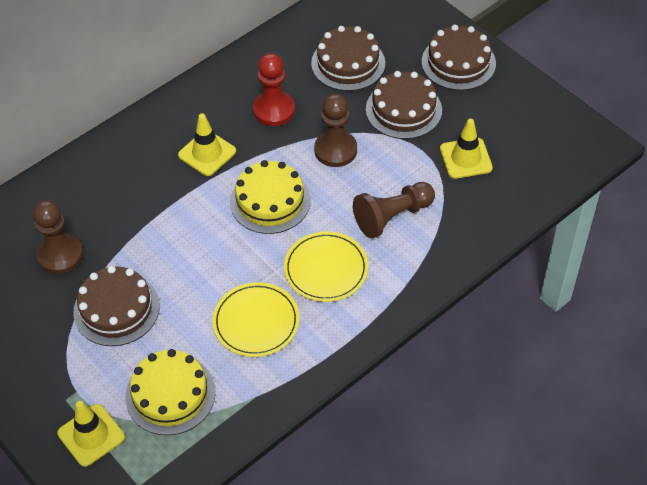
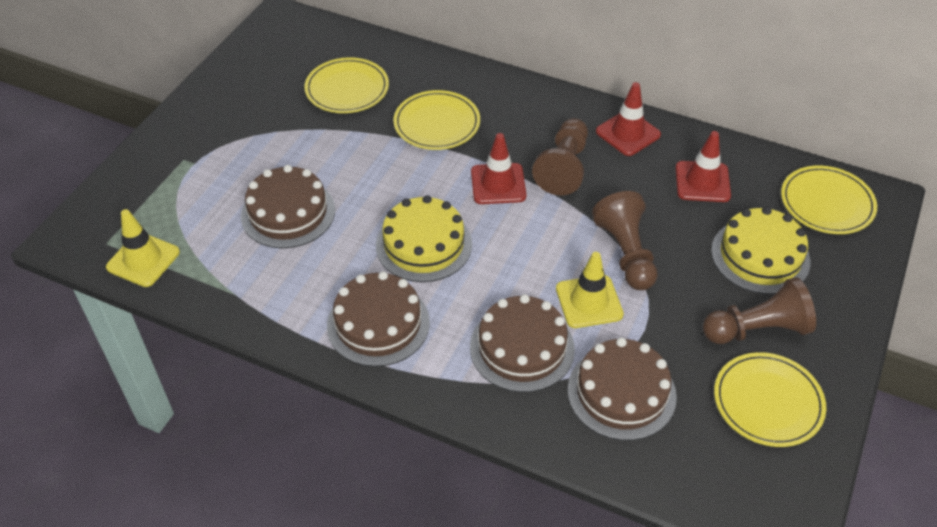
red pawn: [253,53,295,126] = 1 -> none = 0
red traffic cone: none = 0 -> [471,133,526,204] [596,82,661,156] [676,131,731,202] = 3
yellow plate: [212,282,299,357] [284,231,368,302] = 2 -> [305,57,389,113] [393,90,480,150] [714,352,826,447] [781,165,877,234] = 4
yellow traffic cone: [58,401,125,467] [178,113,236,176] [440,119,493,179] = 3 -> [106,209,180,287] [556,252,624,328] = 2

